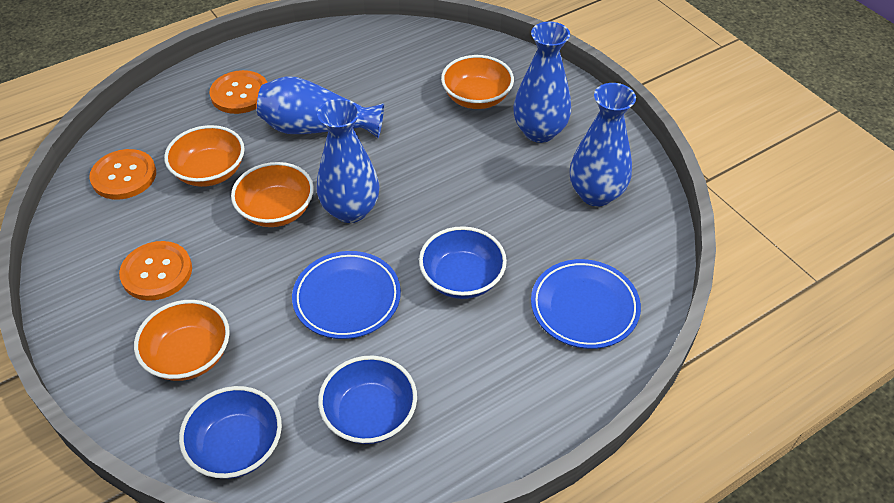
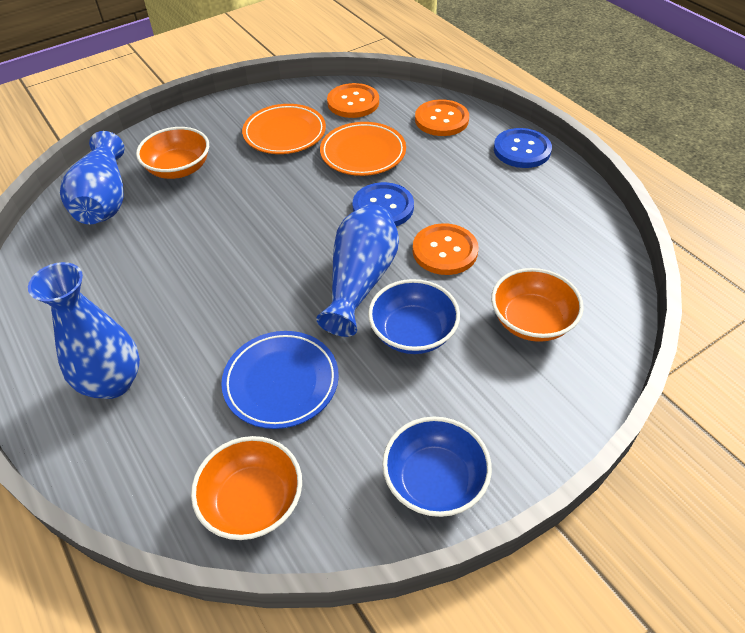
blue bowl: [179,386,282,479] [318,356,417,444] [419,226,507,299] = 3 -> [368,279,460,354] [382,417,492,517] = 2
blue button: none = 0 -> [353,182,414,226] [494,128,552,168] = 2
blue plate: [292,251,401,339] [531,259,641,349] = 2 -> [221,331,339,429] = 1
blue vase: [257,76,384,138] [317,99,380,223] [513,22,571,143] [570,83,636,206] = 4 -> [28,262,140,399] [60,131,124,224] [316,204,399,337] = 3
orange bowl: [134,300,230,381] [164,125,245,187] [231,162,314,227] [441,55,514,109] = 4 -> [136,127,209,179] [191,436,302,540] [491,268,584,342] = 3
orange plate: none = 0 -> [242,104,326,154] [320,122,406,176] = 2

